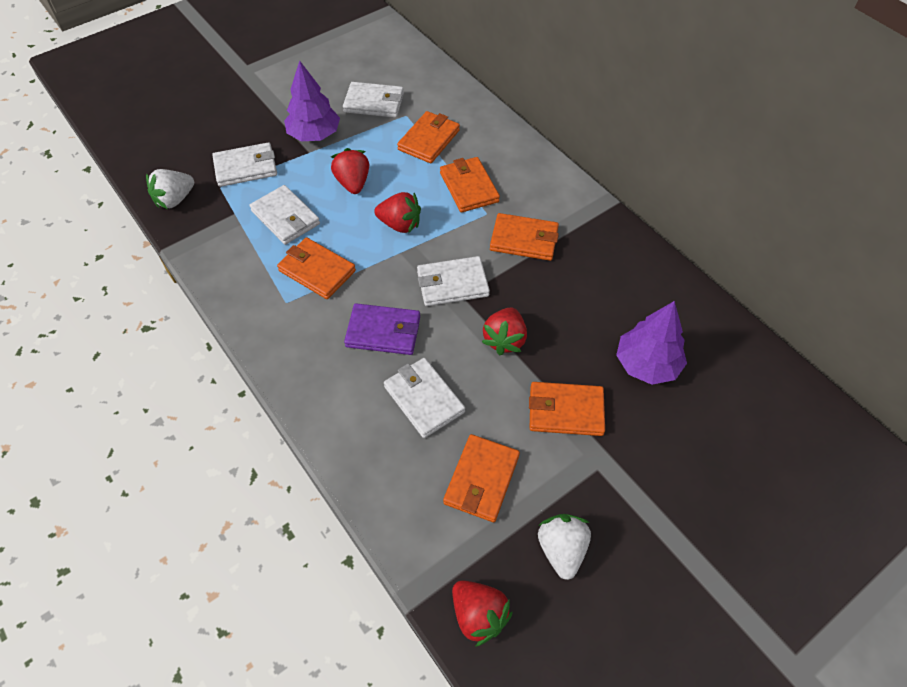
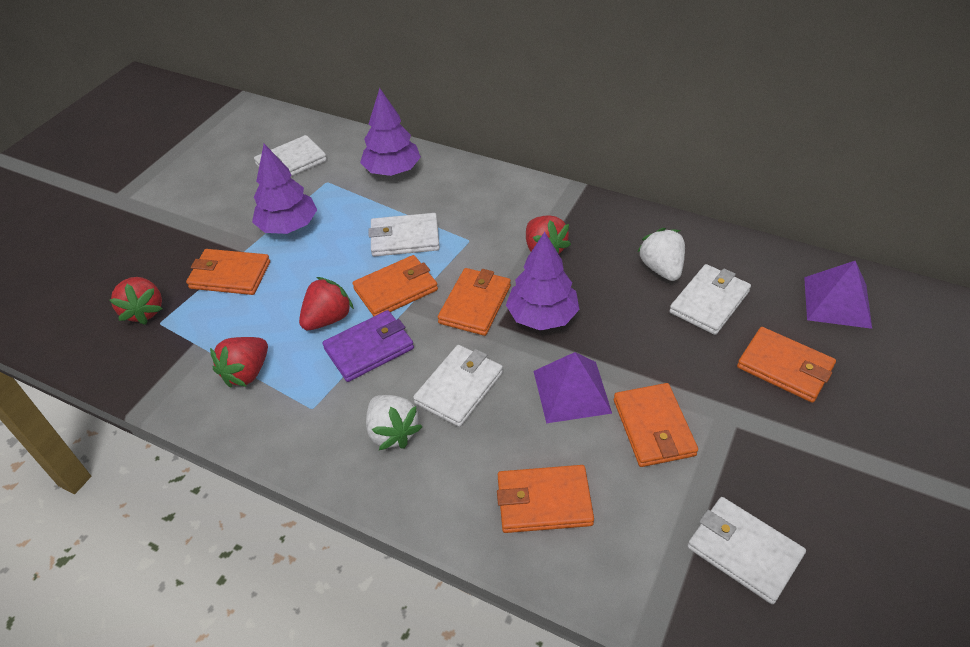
purple pyramid: none = 0 -> [534,352,612,423] [804,261,872,329] = 2
purple tree: [284,60,340,141] [616,301,687,385] = 2 -> [252,144,317,234] [360,88,421,176] [506,232,580,331] = 3

